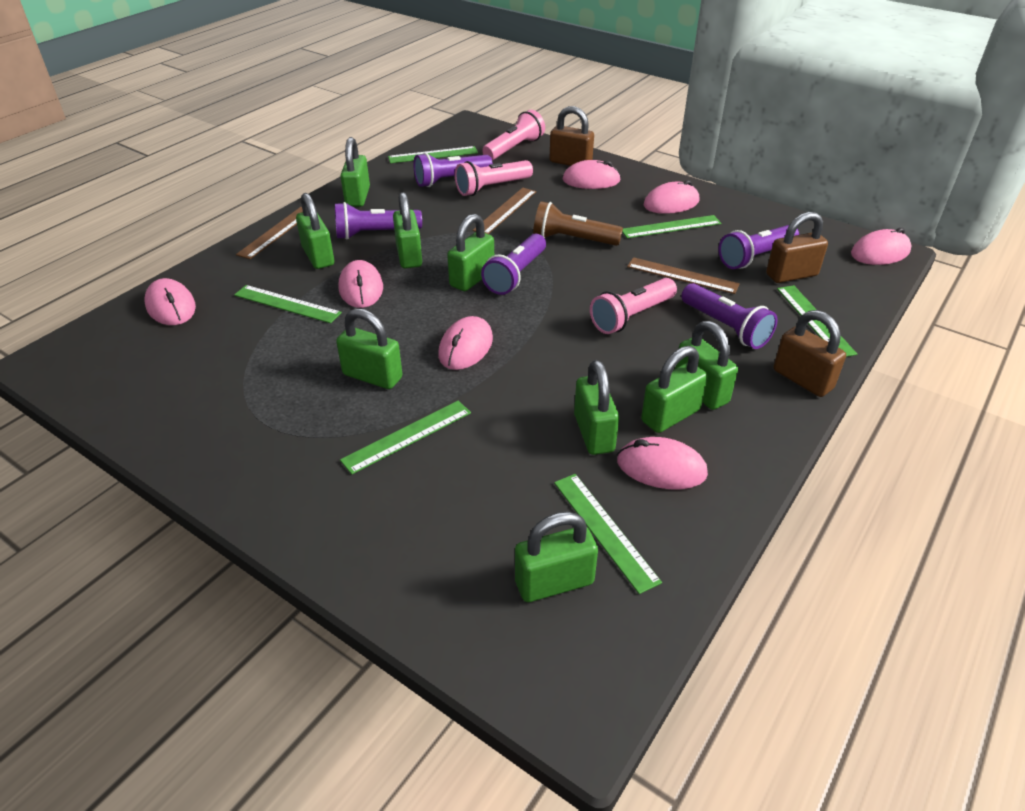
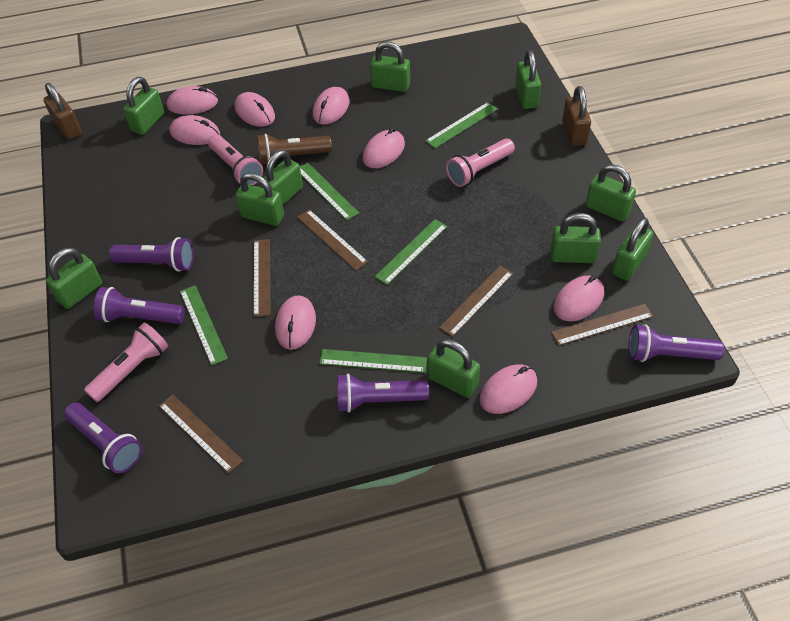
brown padlock: [549,106,594,166] [766,212,828,283] [774,310,846,397] = 3 -> [44,83,82,140] [562,86,591,146] = 2
brown ruler: [236,207,303,259] [473,188,536,234] [627,257,740,294] = 3 -> [159,394,243,473] [253,239,271,317] [297,209,368,270] [439,266,513,337] [551,304,653,346] = 5
green padlock: [296,193,334,269] [336,308,402,389] [340,137,370,207] [393,192,422,268] [447,214,494,291] [515,511,598,602] [574,360,619,455] [641,346,708,433] [675,321,738,410] = 9 -> [46,248,102,309] [123,77,164,135] [235,173,284,226] [260,150,303,205] [370,42,410,92] [428,339,480,398] [515,50,541,109] [550,213,601,263] [586,164,636,222] [612,218,654,281] = 10
green ruler: [234,285,342,323] [340,400,471,474] [388,146,478,163] [554,474,662,594] [622,215,721,238] [777,285,857,357] = 6 -> [180,285,228,366] [300,163,359,220] [319,349,427,373] [375,219,447,285] [425,102,498,148] = 5
pink mouse: [145,278,196,325] [338,260,383,308] [438,316,493,370] [563,160,621,189] [617,437,708,489] [644,180,699,214] [851,228,912,265] = 7 -> [167,86,218,115] [169,115,220,145] [235,92,275,127] [275,295,316,350] [313,87,350,125] [363,128,405,168] [479,364,537,414] [554,276,604,321] = 8

